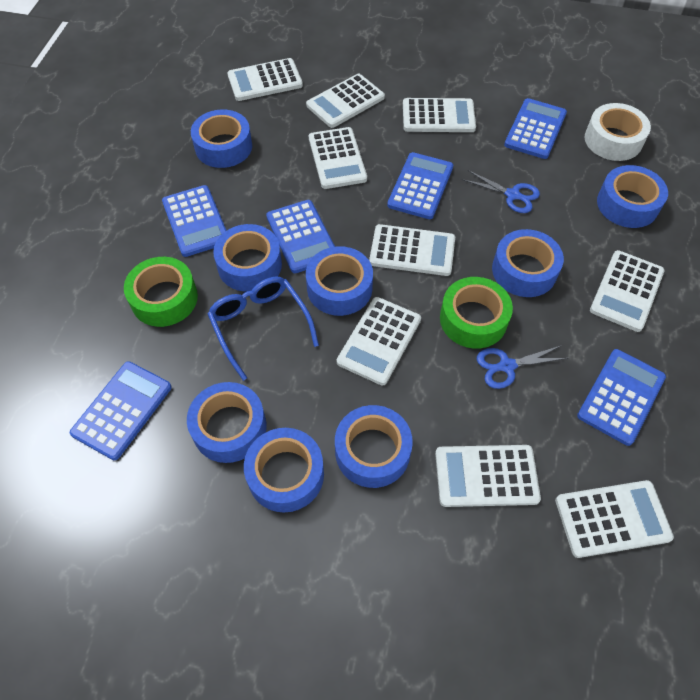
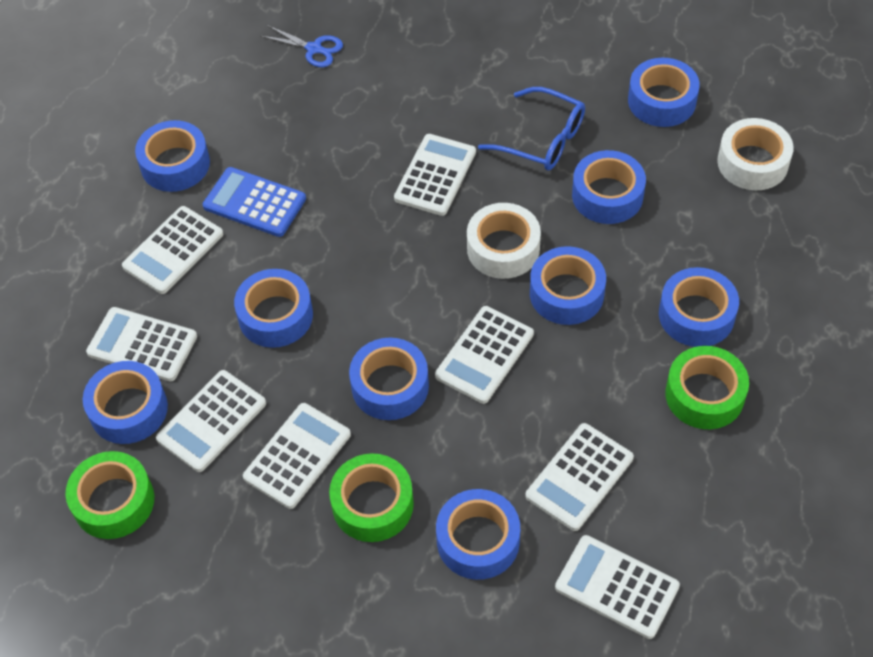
blue calculator: [70,361,172,460] [162,185,226,257] [266,200,335,273] [387,152,453,219] [504,98,567,159] [577,349,666,446] = 6 -> [203,167,306,237] = 1
blue scissors: [462,170,540,213] [477,345,568,389] = 2 -> [261,25,343,67] = 1
blue tape: [187,382,267,463] [191,109,252,168] [213,224,282,292] [244,428,324,512] [306,246,373,316] [335,405,413,488] [492,229,564,297] [597,165,668,228] = 8 -> [83,361,168,444] [135,120,210,192] [234,269,313,348] [349,338,429,420] [436,489,520,580] [530,246,606,325] [572,150,646,224] [628,58,700,127] [659,267,739,347] = 9
green tape: [124,257,198,327] [440,277,513,349] = 2 -> [65,451,154,539] [329,453,414,542] [665,346,749,429] = 3
white calculator: [227,58,303,101] [306,74,385,128] [309,127,367,189] [337,297,421,385] [369,224,455,276] [403,98,476,132] [435,445,541,507] [555,480,674,558] [590,250,665,332] = 9 -> [86,307,197,381] [122,206,223,294] [156,370,266,472] [243,403,351,509] [394,134,476,216] [435,306,534,404] [525,423,634,531] [555,535,680,639] = 8
white tape: [585,103,651,161] = 1 -> [467,203,541,279] [717,118,794,190] = 2

